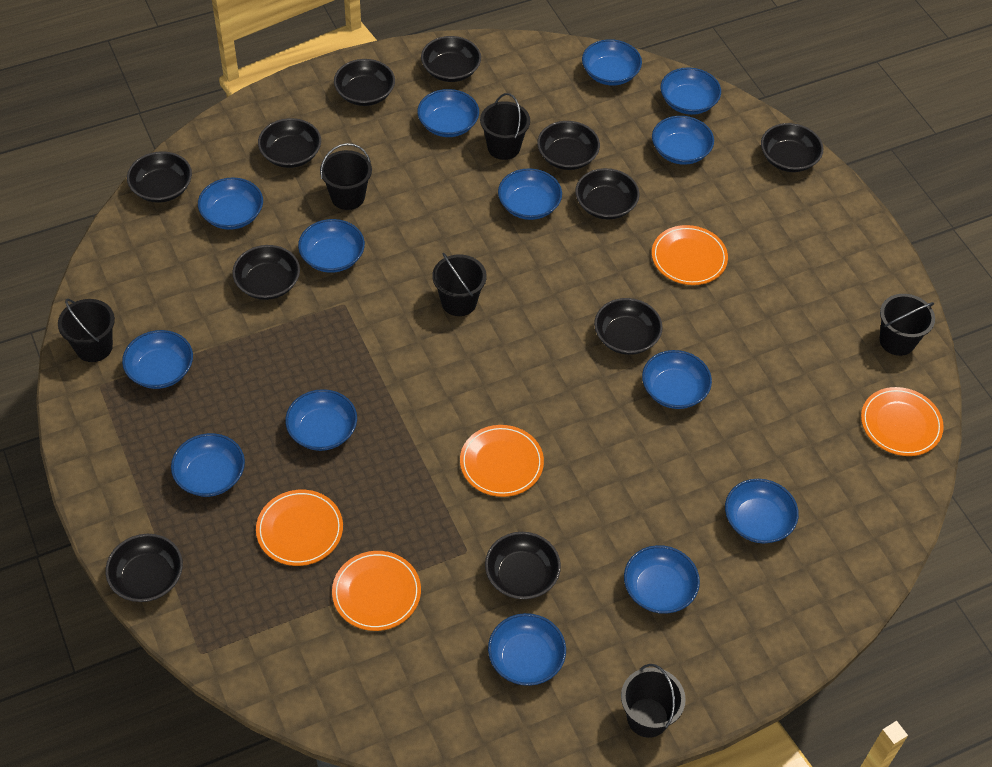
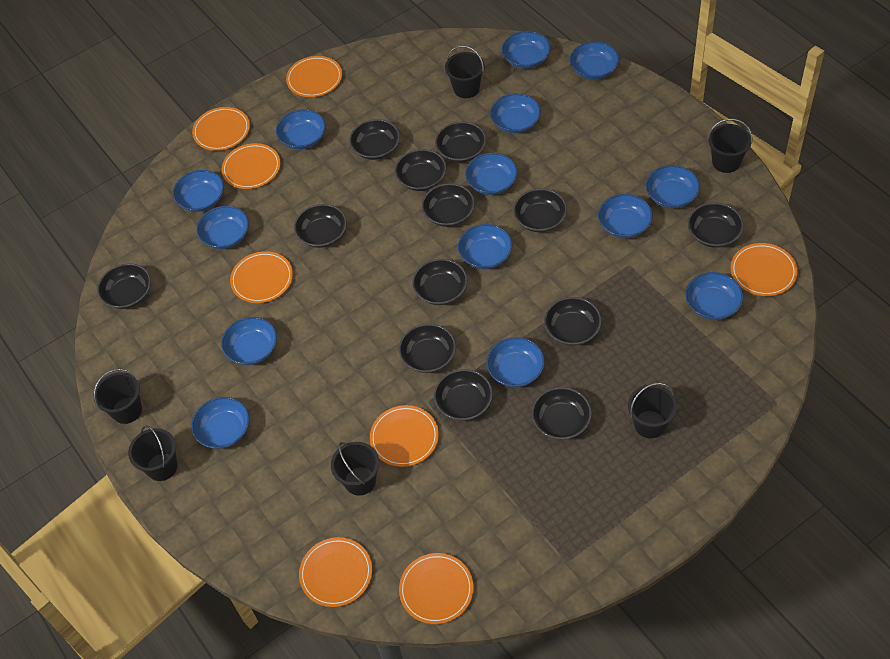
black bowl: [105,534,183,602] [127,151,192,203] [232,245,300,300] [258,118,321,168] [334,59,395,106] [421,36,481,82] [485,532,561,599] [537,121,600,170] [575,168,639,219] [594,298,663,355] [761,123,823,172] = 11 -> [97,263,151,309] [294,204,347,248] [349,119,400,160] [395,149,446,191] [399,324,456,373] [412,259,468,305] [422,183,475,227] [434,369,493,421] [435,122,486,162] [513,188,567,232] [532,387,592,440] [544,297,602,346] [688,203,744,248] = 13
orange plate: [256,490,343,566] [332,551,421,631] [460,425,544,497] [652,225,728,285] [861,387,944,456] = 5 -> [192,107,250,151] [222,143,280,189] [230,251,293,303] [286,56,342,97] [299,537,372,607] [370,405,439,467] [399,553,474,624] [731,243,798,296] = 8

